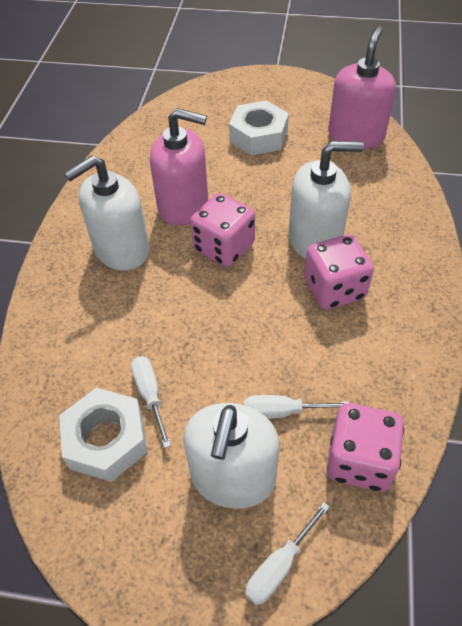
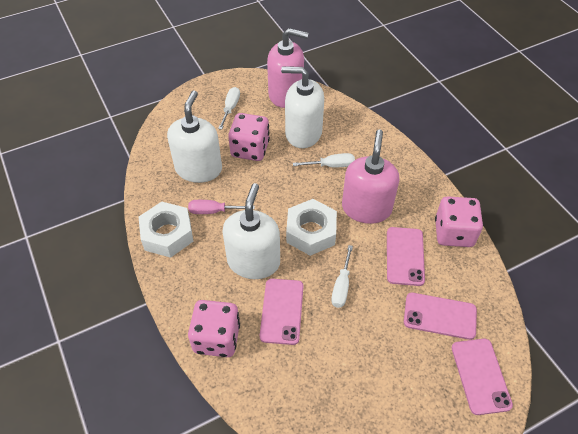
pink phone: none = 0 -> [260,279,303,345] [387,227,425,286] [404,293,477,340] [451,339,513,415] = 4
pink screwdriver: none = 0 -> [188,200,255,214] = 1

